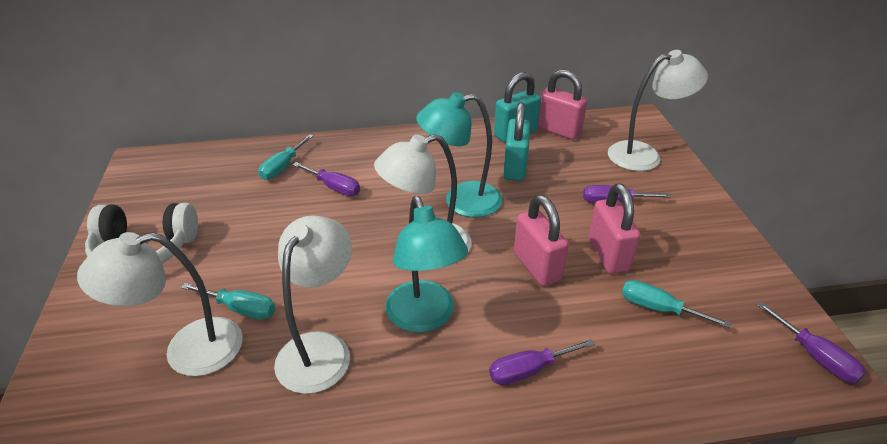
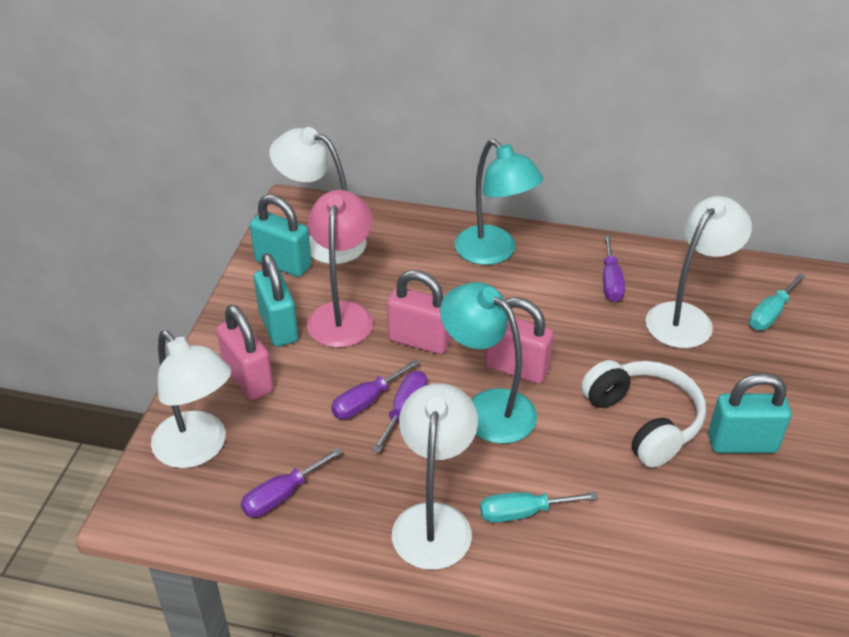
pink lamp: none = 0 -> [307,190,373,348] = 1
turquoise padlock: [494,72,541,142] [503,102,530,181] = 2 -> [250,194,312,277] [254,253,298,347] [708,373,791,453] = 3
turquoise screwdriver: [181,283,275,320] [258,134,314,180] [622,280,731,328] = 3 -> [480,492,598,523] [749,273,805,330] = 2

